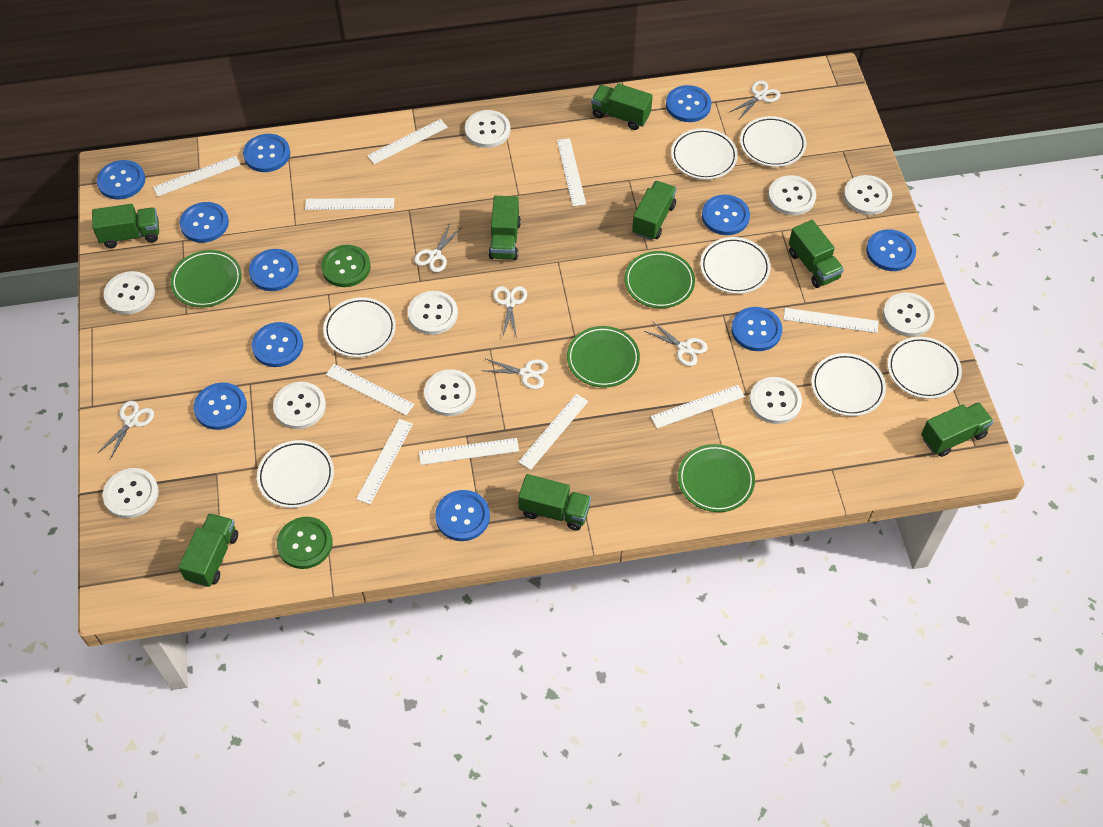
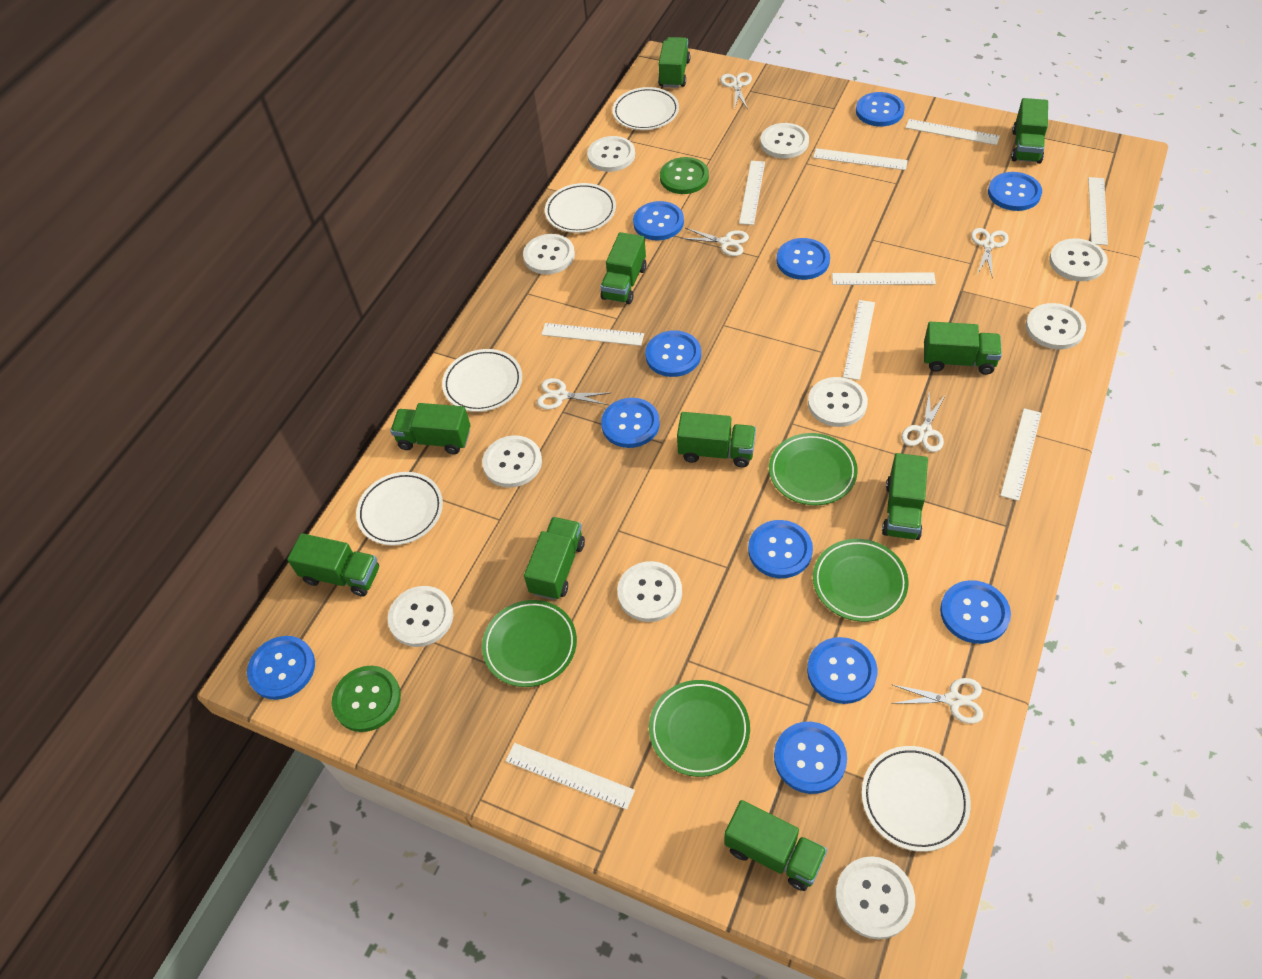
green truck: [92,204,159,248] [178,513,238,587] [489,196,521,260] [518,474,591,531] [591,83,653,130] [632,181,677,240] [789,220,844,288] [921,402,994,457] = 8 -> [287,533,379,597] [390,403,470,454] [524,517,585,600] [600,232,646,304] [658,37,690,88] [677,412,756,467] [724,800,827,891] [882,453,928,540] [924,322,1002,375] [1011,98,1048,164] = 10
white plate: [257,440,334,508] [323,297,396,357] [671,128,738,180] [700,237,771,294] [740,116,806,167] [811,353,886,416] [888,337,962,399] = 7 -> [356,472,443,546] [442,349,522,412] [545,183,616,233] [613,87,679,130] [862,746,971,852] = 5
white ruler: [153,156,240,197] [305,198,395,210] [326,364,414,415] [356,419,413,504] [367,119,448,164] [419,438,519,465] [518,394,588,470] [557,138,586,206] [651,385,745,429] [783,308,879,333] = 10 -> [506,743,635,810] [541,323,644,346] [739,161,765,225] [813,148,908,170] [832,272,936,285] [843,300,875,380] [905,119,1000,145] [1000,408,1042,501] [1088,177,1108,245] = 9

